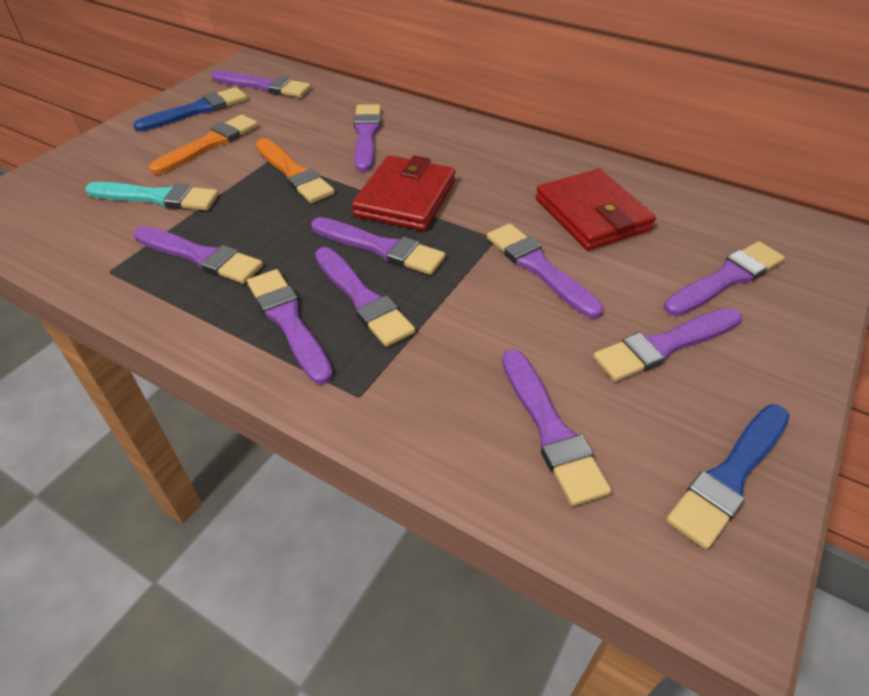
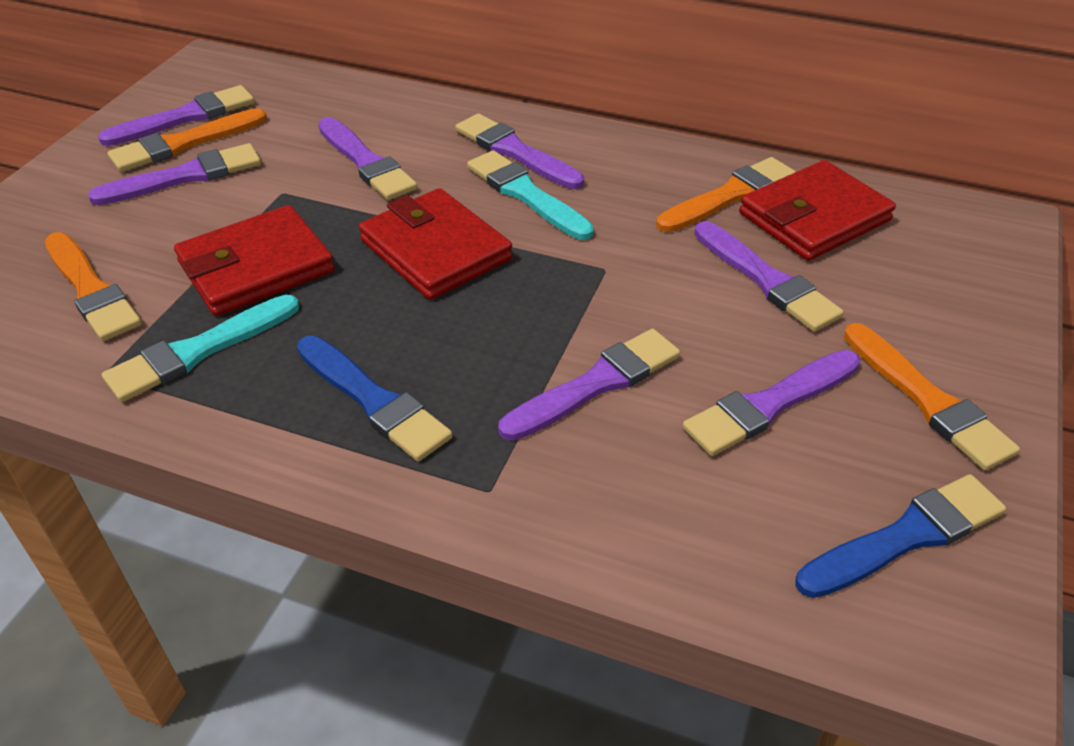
orange brush: [149,115,258,174] [256,138,335,203] = 2 -> [45,232,142,341] [107,108,267,172] [656,157,796,232] [844,323,1020,471] = 4
purple brush: [134,226,263,284] [211,70,311,98] [247,269,333,385] [311,217,446,275] [315,247,415,347] [353,104,381,172] [487,224,603,319] [502,349,611,506] [593,308,742,382] [664,241,785,316] = 10 -> [88,143,261,205] [98,85,254,146] [318,117,417,200] [455,113,584,189] [498,329,680,441] [682,350,860,456] [694,221,844,332] = 7
red wallet: [352,155,455,231] [536,169,656,250] = 2 -> [174,205,335,316] [359,188,512,300] [739,160,896,261] = 3
turquoise brush: [85,182,219,210] = 1 -> [102,295,299,402] [467,150,594,240] = 2

